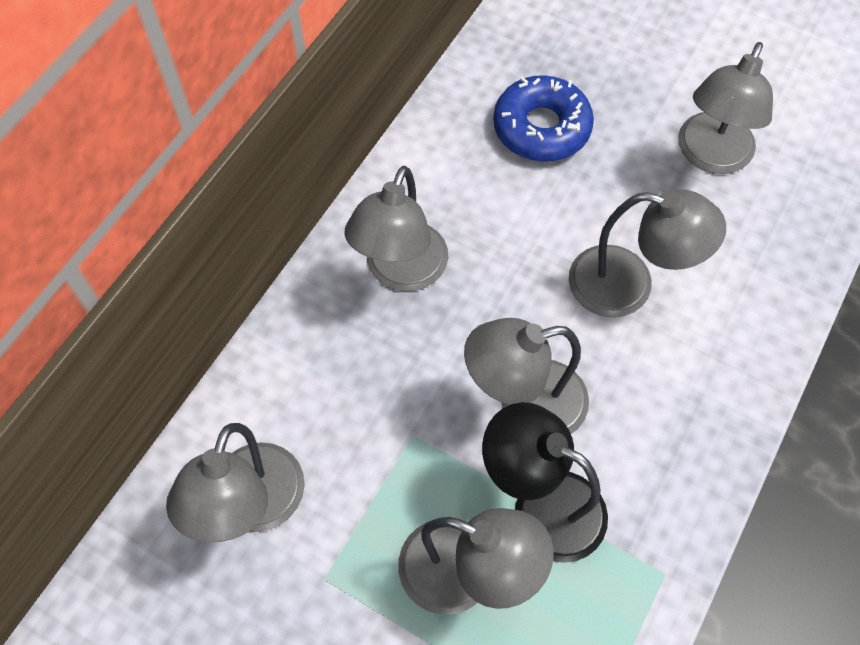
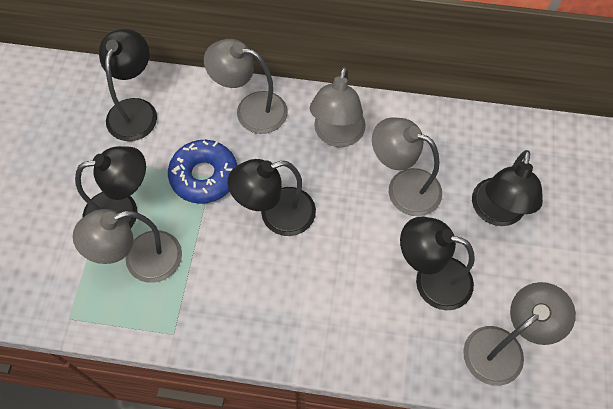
black lamp: [482,402,608,563] = 1 -> [75,146,146,228] [99,29,157,141] [228,159,316,236] [400,216,475,310] [472,150,543,226] = 5
grey lamp: [166,423,305,542] [344,166,449,291] [398,508,554,615] [464,318,589,434] [569,189,726,317] [678,42,773,174] = 6 -> [73,209,182,283] [204,39,288,134] [310,67,366,147] [372,118,442,216] [463,282,576,386] = 5

